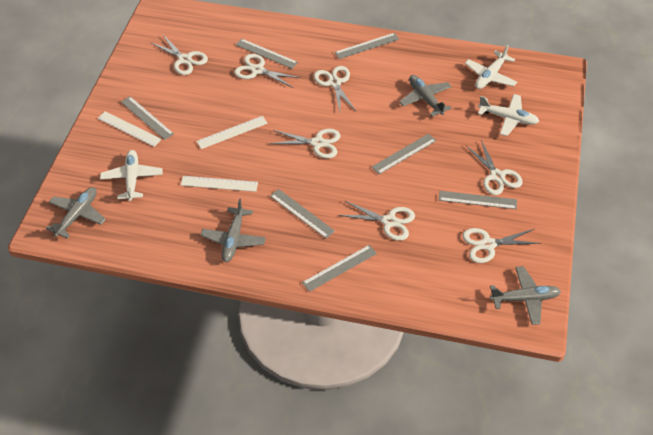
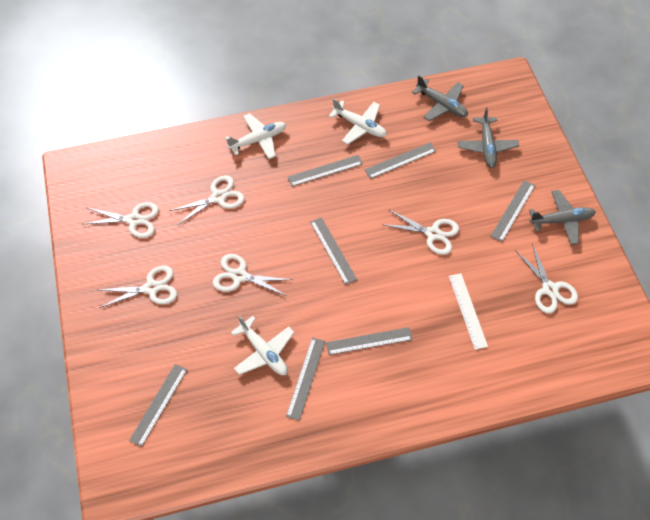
grey plane: [46,187,106,238] [200,198,266,262] [399,75,452,117] [490,266,561,325] = 4 -> [412,75,468,121] [458,107,519,168] [529,190,596,245] = 3
white ruler: [98,111,162,147] [181,176,258,192] [197,116,268,149] = 3 -> [449,273,488,350] = 1
white scissors: [150,35,208,75] [234,54,301,88] [270,129,341,159] [314,66,357,112] [339,200,415,241] [463,228,541,263] [465,140,523,195] = 7 -> [84,202,159,238] [99,266,177,308] [169,175,245,225] [213,254,293,296] [382,209,459,255] [515,243,578,313] = 6

